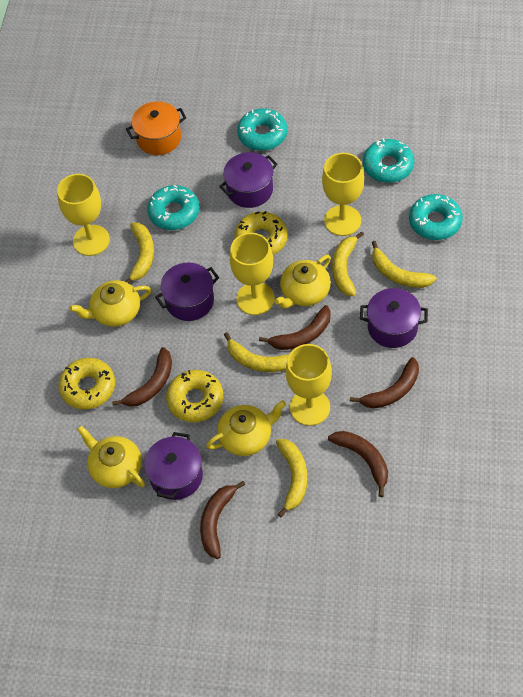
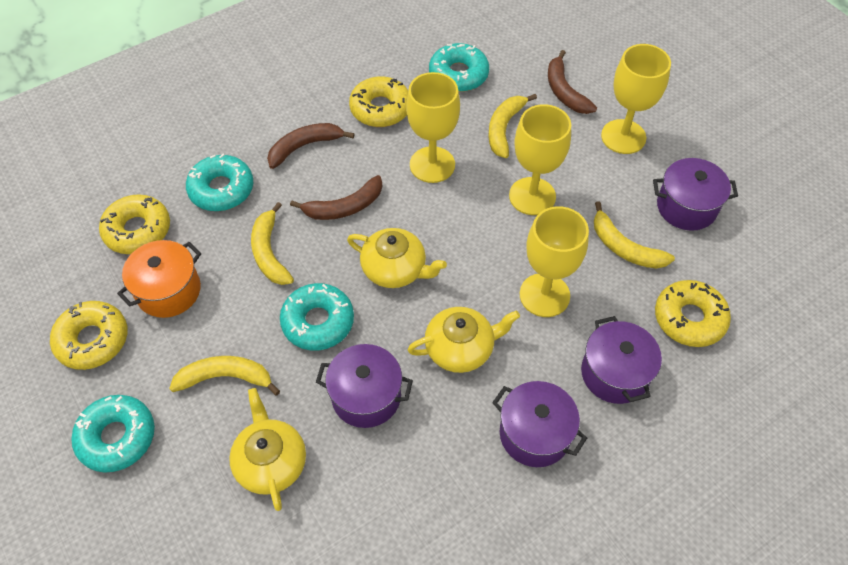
brown banana: [112,347,172,407] [200,481,245,559] [259,305,331,350] [328,431,388,497] [350,357,419,409] = 5 -> [267,123,354,169] [290,175,382,220] [548,50,597,114] = 3
yellow banana: [124,223,154,283] [224,332,289,372] [276,439,307,517] [332,232,364,296] [372,241,437,288] = 5 -> [169,356,280,396] [251,202,294,285] [488,94,537,158] [594,201,675,269] = 4
yellow donut: [58,358,115,410] [166,370,223,422] [235,211,288,255] = 3 -> [50,301,128,370] [99,194,170,254] [349,76,408,127] [655,280,731,347] = 4
yellow teapot: [70,280,151,327] [77,426,145,488] [206,400,286,456] [274,255,331,309] = 4 -> [229,388,306,511] [347,228,447,288] [407,307,520,373] = 3

